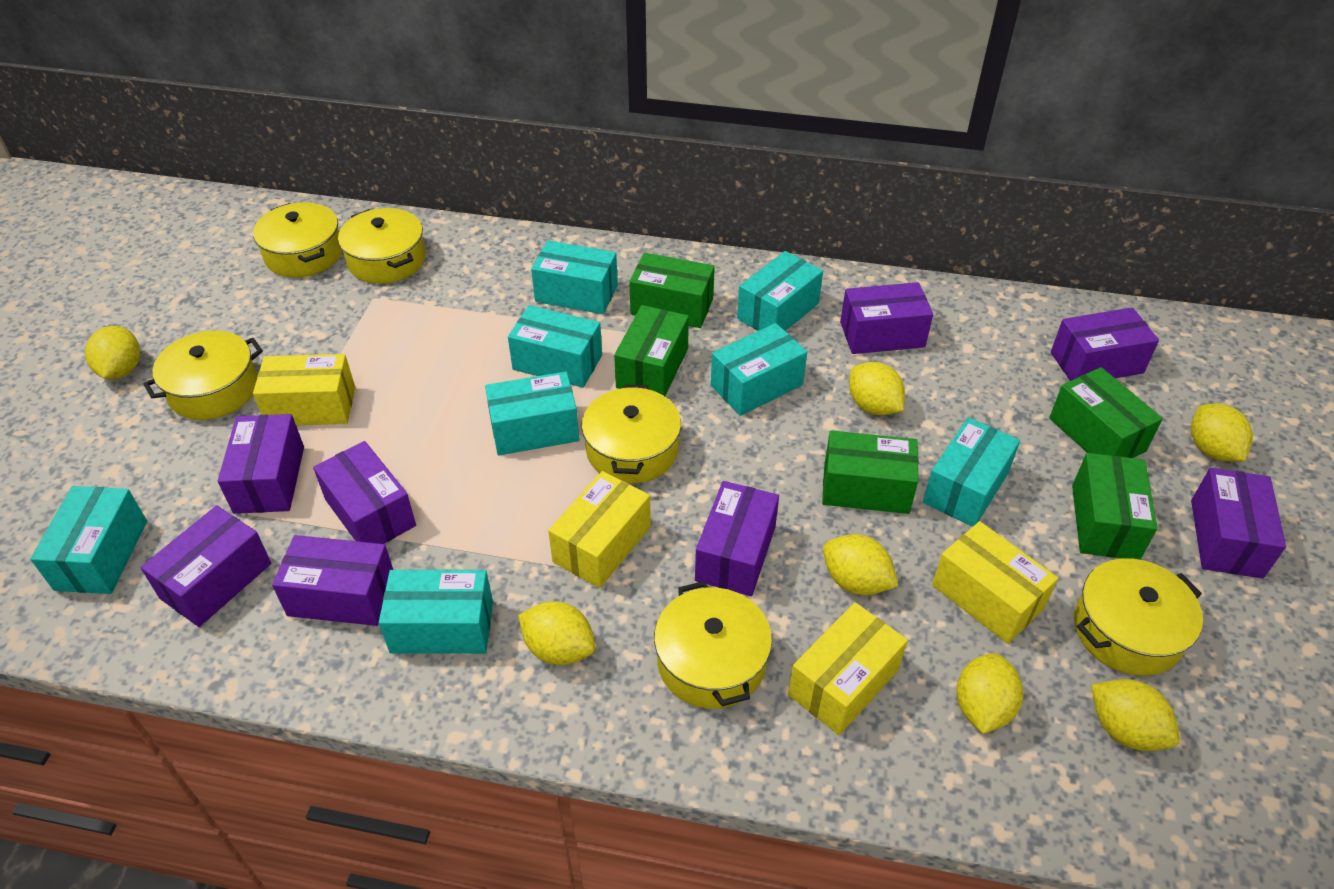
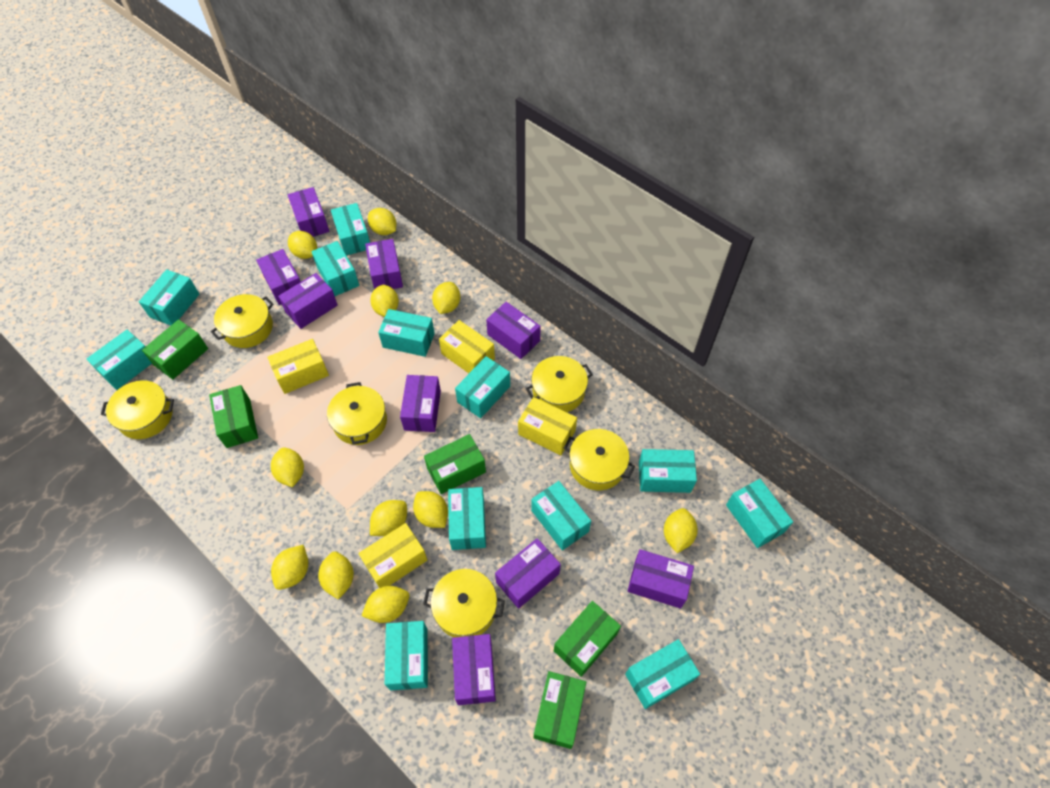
purple box: [140,506,271,627] [218,414,304,514] [272,535,393,626] [313,441,416,544] [695,481,779,596] [840,282,933,354] [1051,307,1159,381] [1191,468,1286,579] = 8 -> [256,249,301,305] [278,273,338,329] [287,187,330,237] [365,239,403,289] [400,375,441,432] [452,634,496,705] [486,302,541,359] [495,538,561,609] [628,549,694,609] = 9
turquoise box: [30,486,147,594] [379,570,493,654] [485,371,579,456] [508,305,602,388] [531,240,618,314] [711,323,807,416] [737,251,823,331] [923,417,1020,527] = 8 -> [87,330,152,390] [139,269,199,325] [311,241,359,296] [331,203,370,256] [378,309,435,357] [385,621,428,690] [448,487,486,550] [455,356,510,418] [531,481,591,551] [625,639,700,709] [639,449,697,493] [726,479,793,548] = 12
yellow lemon: [85,326,140,379] [518,601,596,665] [823,534,898,595] [849,362,905,415] [956,653,1023,734] [1091,679,1180,751] [1191,404,1253,461] = 7 -> [271,447,304,487] [271,545,308,590] [288,231,317,259] [318,551,354,600] [362,586,409,623] [368,208,396,235] [370,285,399,317] [370,500,407,536] [413,491,448,528] [432,282,460,314] [664,508,698,553] = 11

